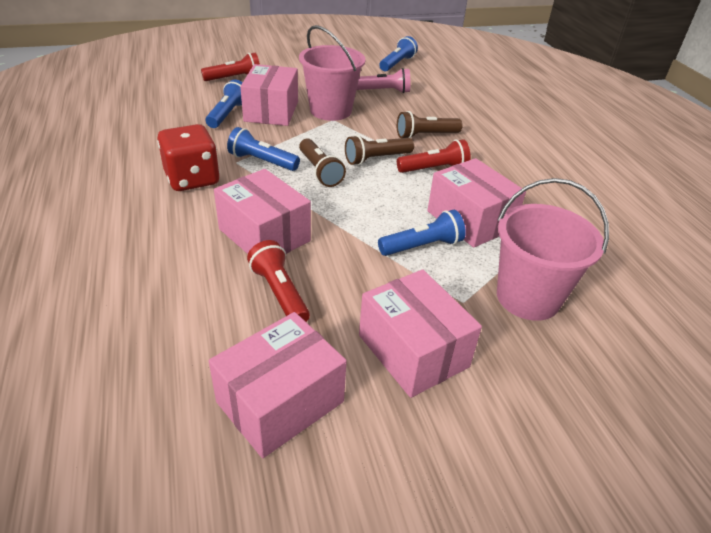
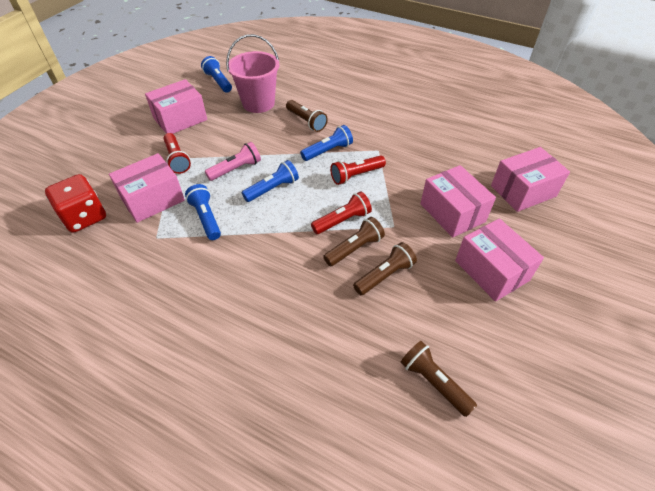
brown flashlight: [299,139,346,187] [345,135,414,165] [397,111,463,138] = 3 -> [286,100,328,132] [323,217,385,266] [353,242,417,295] [401,341,477,417] = 4
pink bucket: [299,25,366,121] [497,178,609,321] = 2 -> [226,34,279,113] = 1

